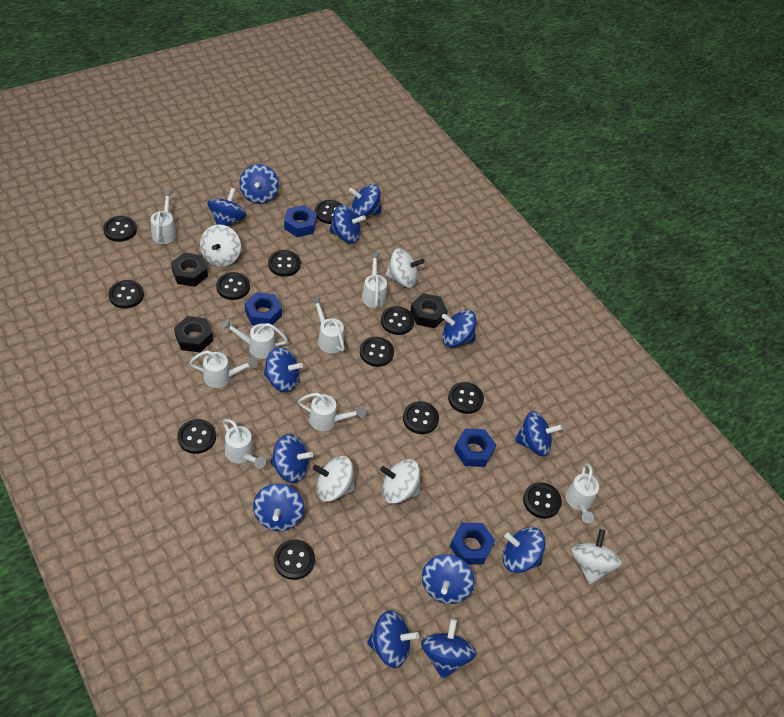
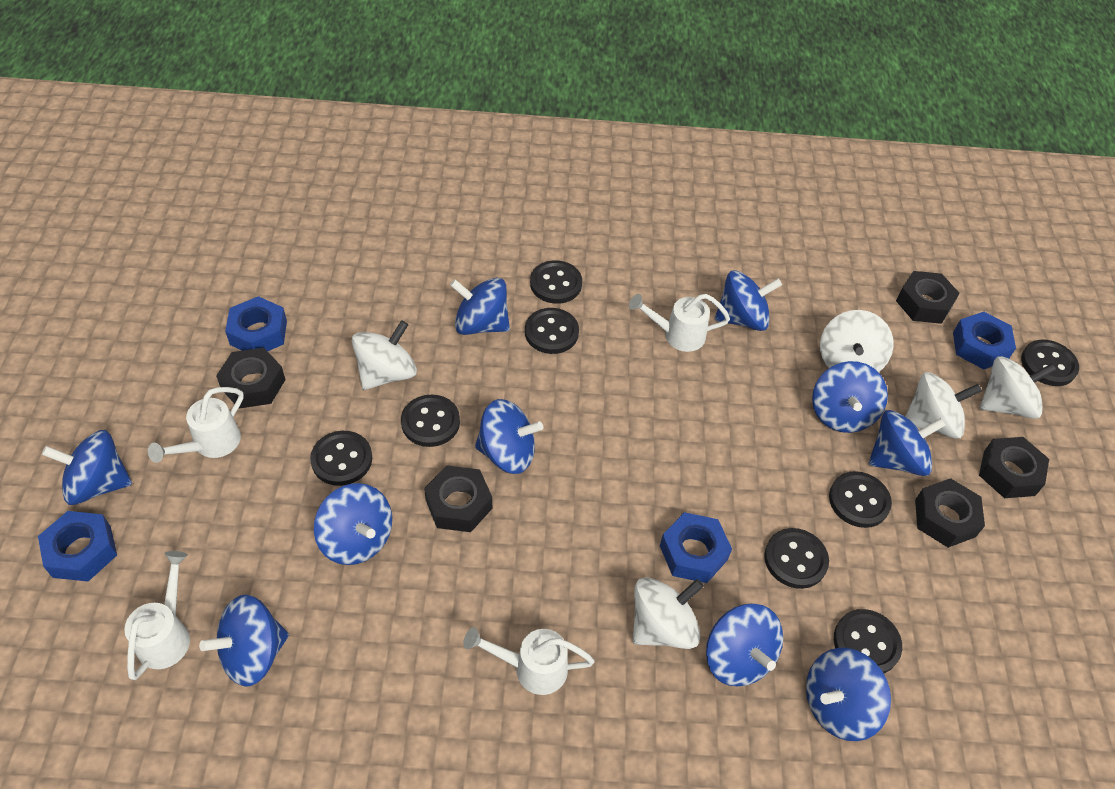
black button: [103,216,137,242] [108,280,144,309] [177,419,216,454] [216,272,250,300] [268,250,301,277] [274,539,315,580] [315,200,343,224] [360,337,394,367] [381,306,414,335] [403,401,439,434] [448,382,484,414] [523,482,562,519] = 12 -> [310,431,372,486] [401,395,460,447] [525,308,579,354] [530,260,582,304] [764,528,829,589] [829,471,892,528] [834,609,902,674] [1021,340,1079,386] = 8
black nut: [171,253,208,287] [174,316,213,352] [410,293,448,328] = 3 -> [216,348,286,409] [424,465,492,532] [896,271,960,324] [915,478,985,548] [979,437,1049,498] = 5
blue spinning top: [207,188,246,226] [239,164,279,204] [253,483,304,531] [264,347,303,392] [270,434,313,483] [329,205,366,243] [349,184,382,217] [367,610,419,668] [421,619,476,679] [422,554,474,604] [442,310,476,347] [503,527,546,573] [514,411,562,457] = 13 -> [42,430,132,505] [199,595,289,687] [314,483,392,565] [450,278,510,335] [475,399,543,474] [706,604,783,686] [715,271,782,331] [806,648,891,741] [812,361,888,433] [869,410,946,476] = 10
white watering can: [151,191,177,244] [189,350,257,388] [222,319,288,359] [223,419,266,469] [298,393,365,431] [311,297,345,353] [362,253,387,308] [565,463,599,523] = 8 -> [124,551,190,680] [148,387,244,463] [463,627,595,695] [629,294,730,352] = 4

